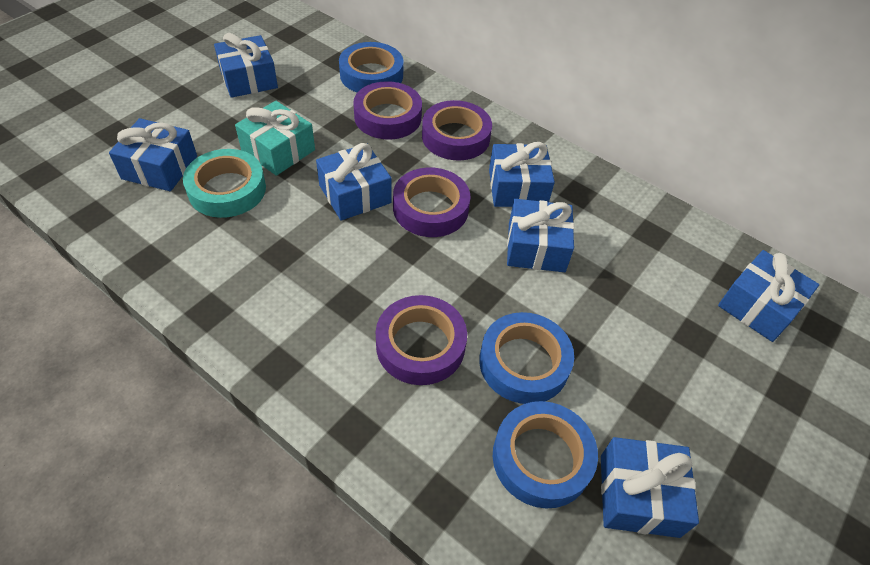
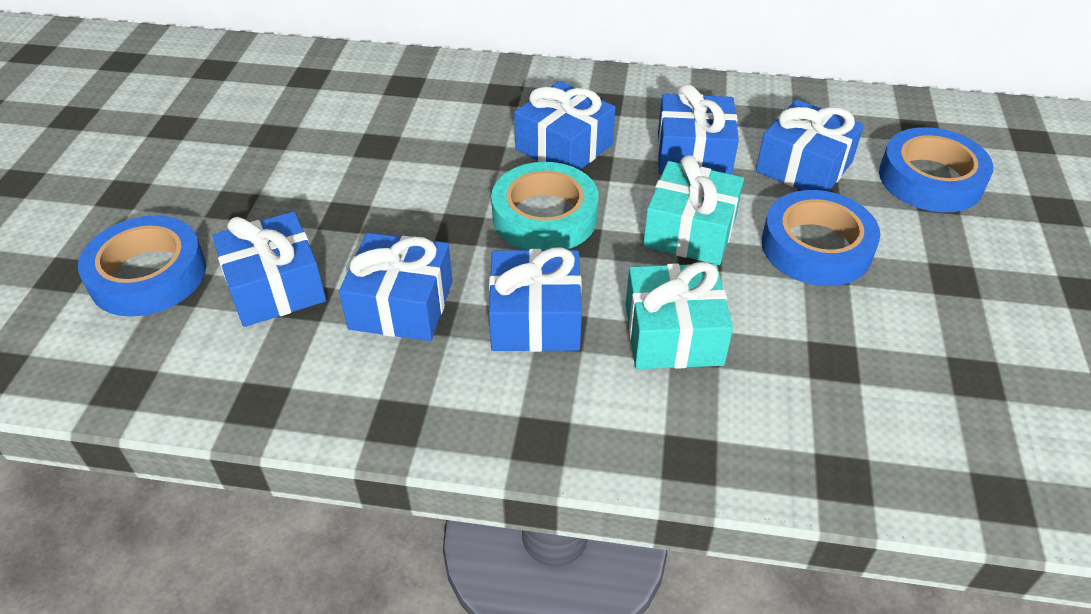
blue gift: [109,118,197,191] [214,33,278,98] [316,143,391,221] [489,142,555,207] [507,199,574,272] [601,437,699,538] [718,250,819,342] = 7 -> [212,211,326,327] [339,233,453,341] [489,247,582,352] [514,81,616,170] [657,84,739,175] [756,100,864,192] = 6
purple tape: [353,81,422,140] [376,295,467,385] [393,167,471,237] [422,100,492,161] = 4 -> none = 0
turquoise gift: [235,101,315,176] = 1 -> [626,262,733,369] [643,155,744,265] = 2

